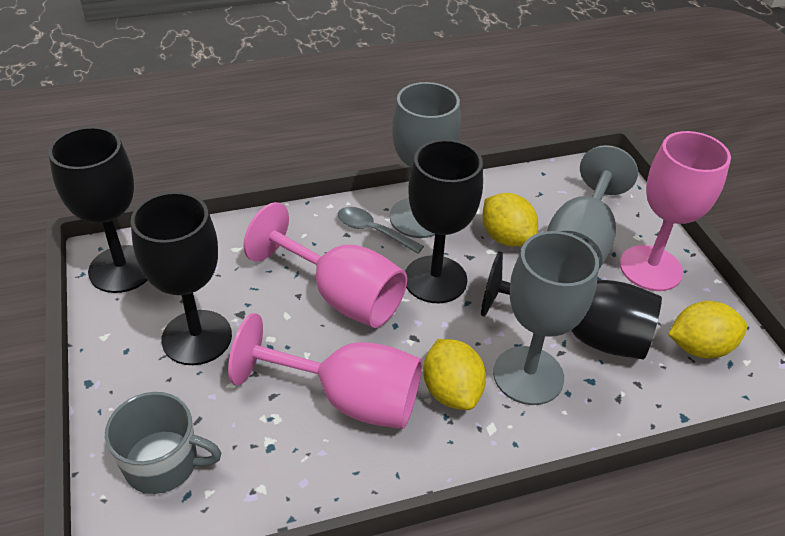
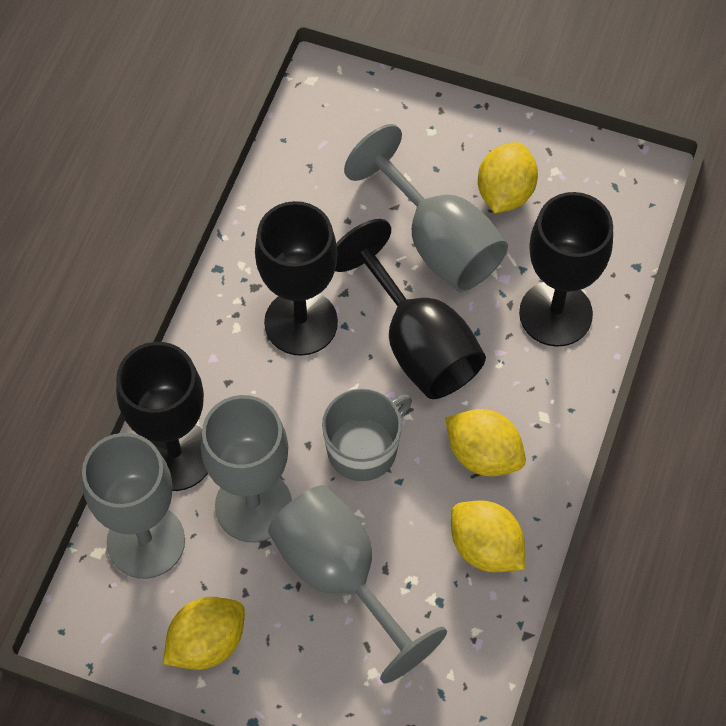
grey goblet: [390,82,460,238] [493,231,599,405] [547,145,638,269] = 3 -> [82,433,185,579] [201,395,292,543] [268,485,447,683] [344,124,508,292] = 4
grey spoon: [338,207,424,254] = 1 -> none = 0
pink goblet: [228,313,422,429] [243,202,407,328] [620,131,731,291] = 3 -> none = 0
yellow lemon: [423,339,486,410] [482,193,538,247] [668,301,747,359] = 3 -> [163,597,245,670] [445,409,526,476] [451,500,525,572] [478,142,538,213] = 4

